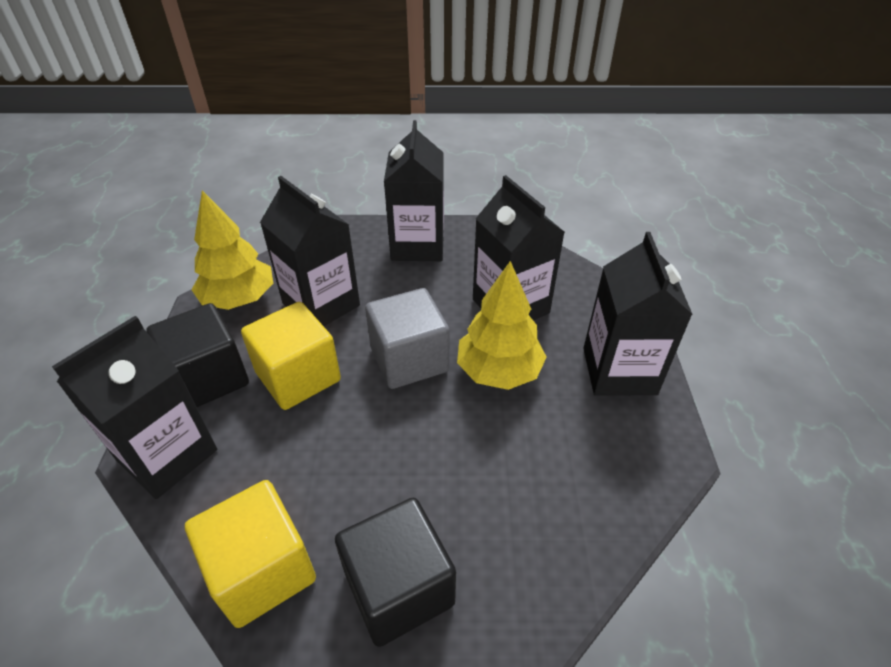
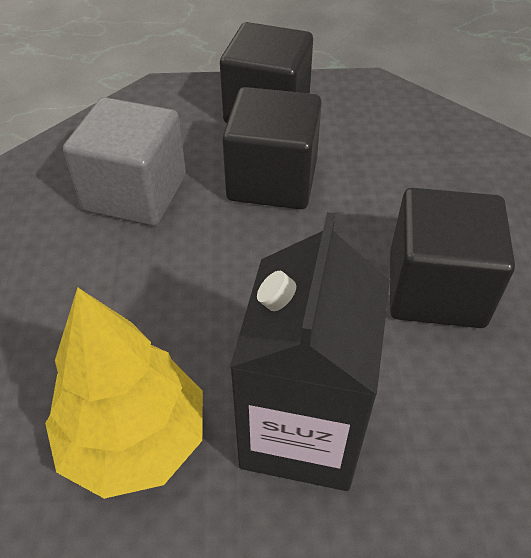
black carton: [52,316,217,499] [260,176,360,326] [384,120,444,261] [473,175,565,320] [583,232,693,396] = 5 -> [230,212,390,491] = 1
black cube: [147,303,249,407] [335,498,456,647] = 2 -> [220,22,313,123] [222,87,322,209] [390,188,515,328] = 3
yellow cube: [185,480,316,628] [241,302,341,410] = 2 -> none = 0
yellow tree: [192,190,273,310] [457,261,547,390] = 2 -> [45,287,203,499] = 1

